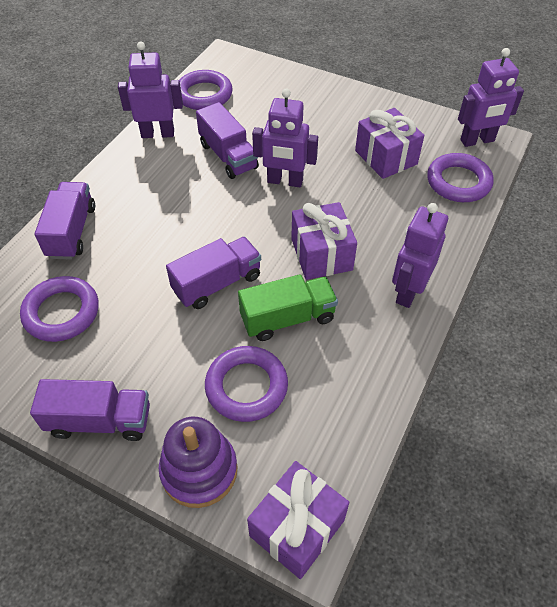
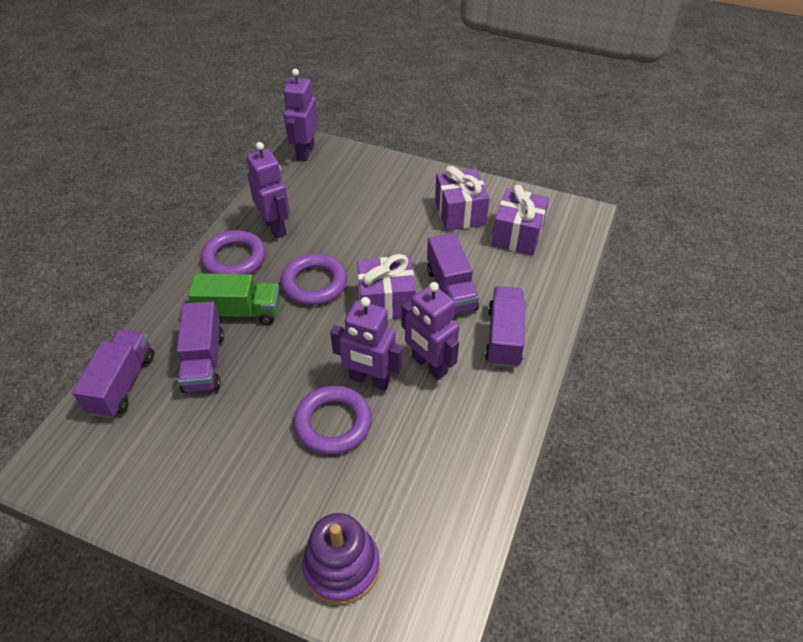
purple ring: [20,276,99,342] [179,70,232,110] [205,346,288,422] [427,153,494,202] = 4 -> [201,230,266,274] [281,254,347,306] [294,385,372,455] = 3

